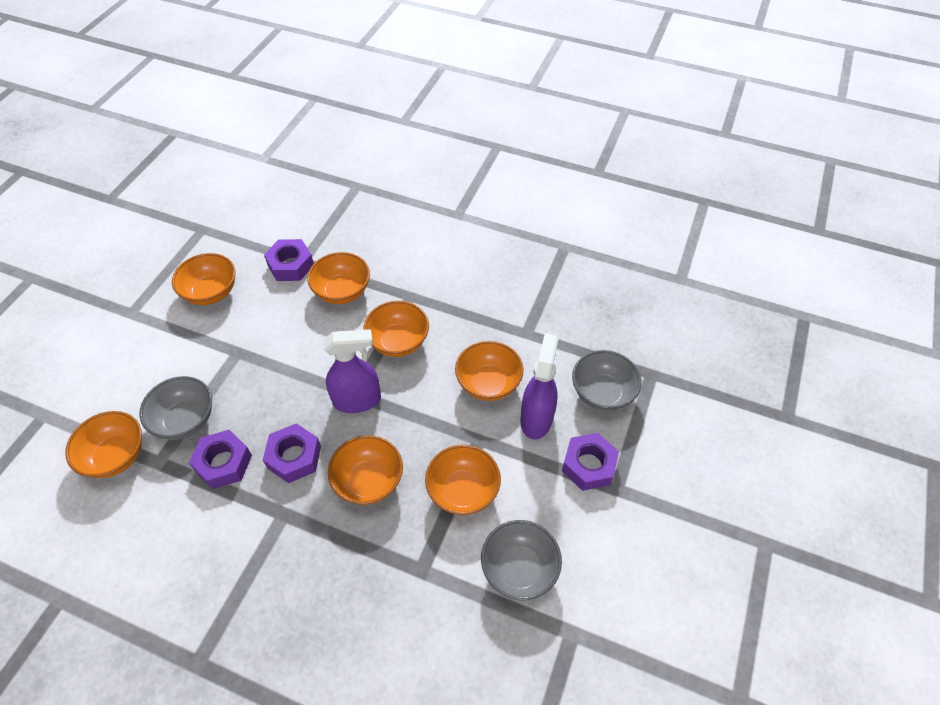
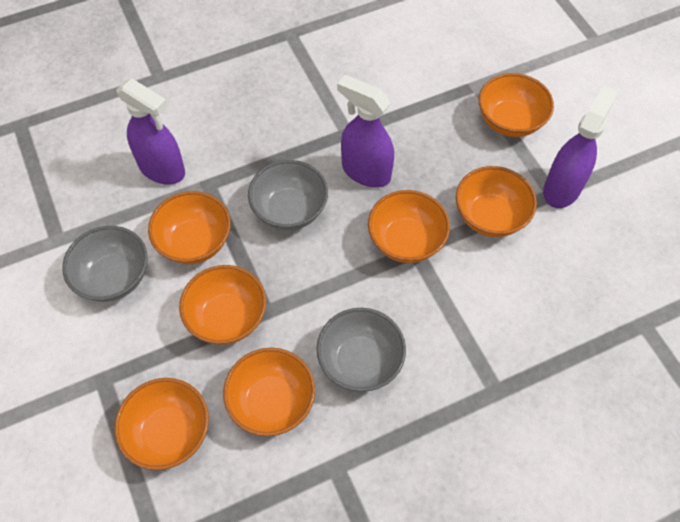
purple nut: [189,430,252,489] [263,423,321,483] [264,239,314,281] [562,433,619,491] = 4 -> none = 0
purple spray bottle: [324,329,381,413] [521,333,558,439] = 2 -> [116,78,185,185] [337,75,394,188] [543,85,618,208] = 3

